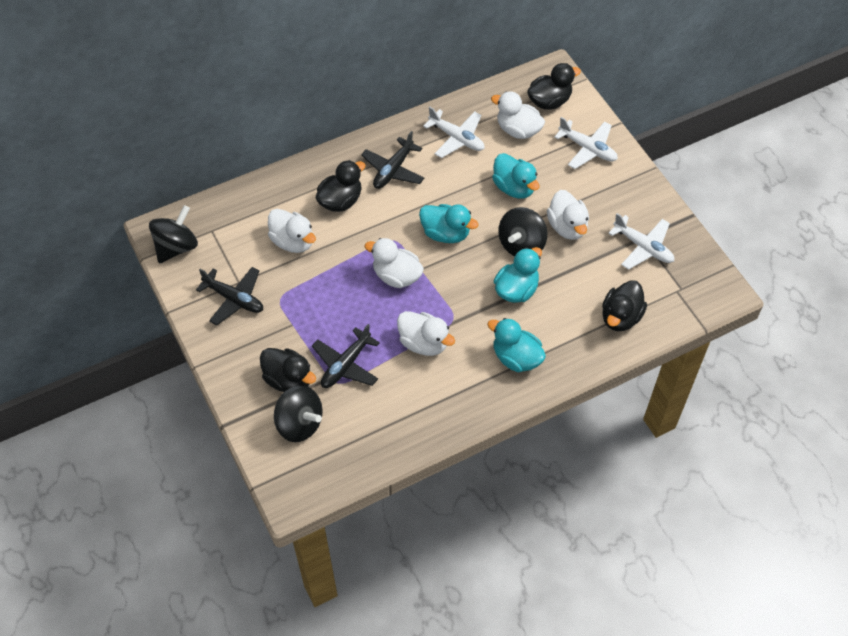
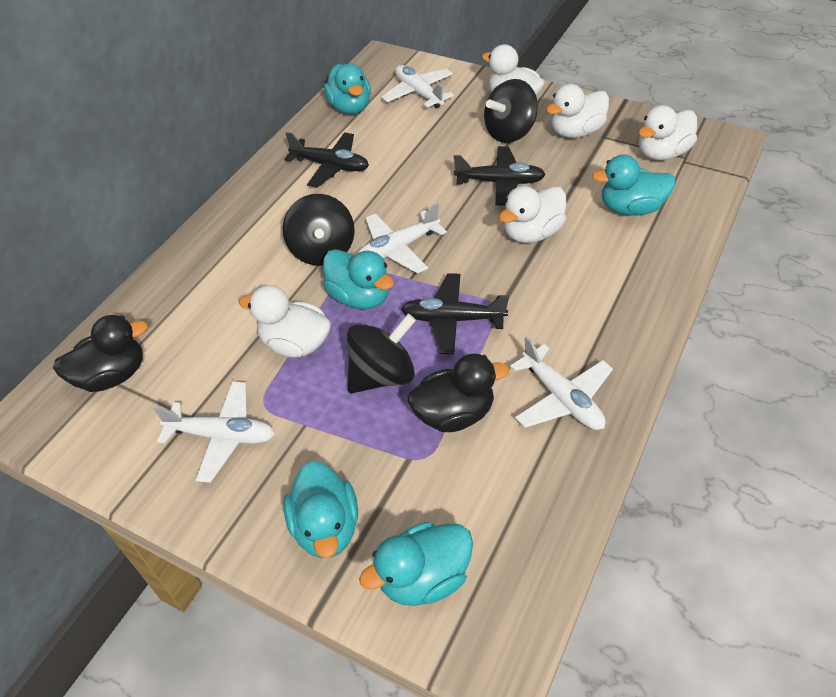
black duck: [260,348,316,392] [316,160,366,212] [527,63,581,110] [602,280,647,331] = 4 -> [53,315,148,392] [408,353,509,432] = 2
turquoise duck: [419,204,479,243] [487,318,546,372] [492,153,540,199] [494,247,542,303] = 4 -> [284,461,358,558] [323,249,394,309] [324,63,371,114] [359,522,473,606] [592,155,676,216] = 5
white plane: [423,106,484,158] [554,117,618,169] [608,213,674,270] = 3 -> [153,381,275,483] [357,203,447,274] [381,65,454,109] [510,336,613,430] = 4

